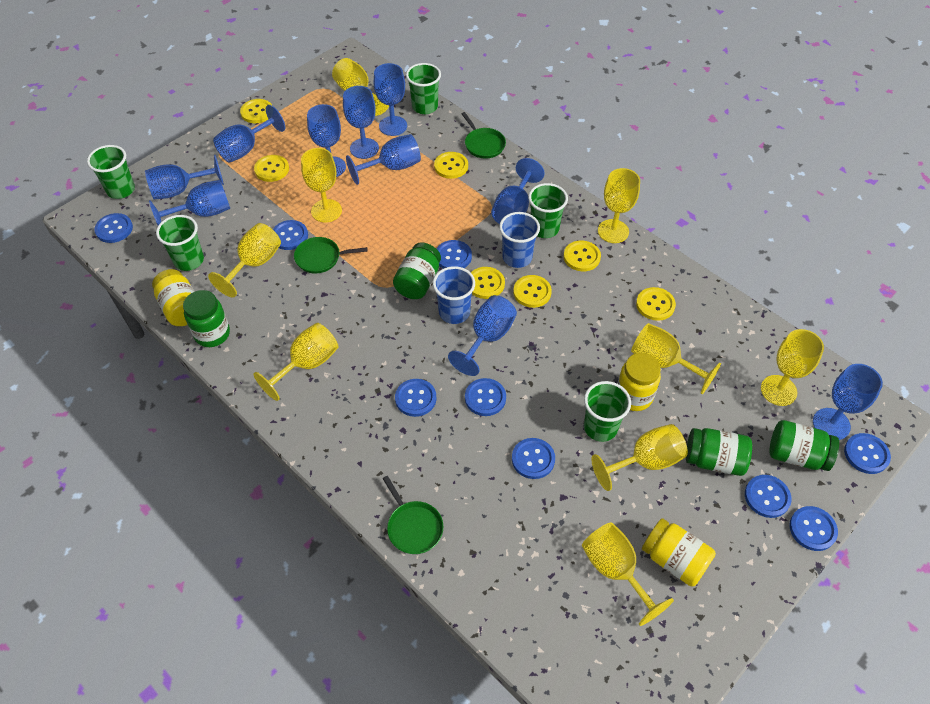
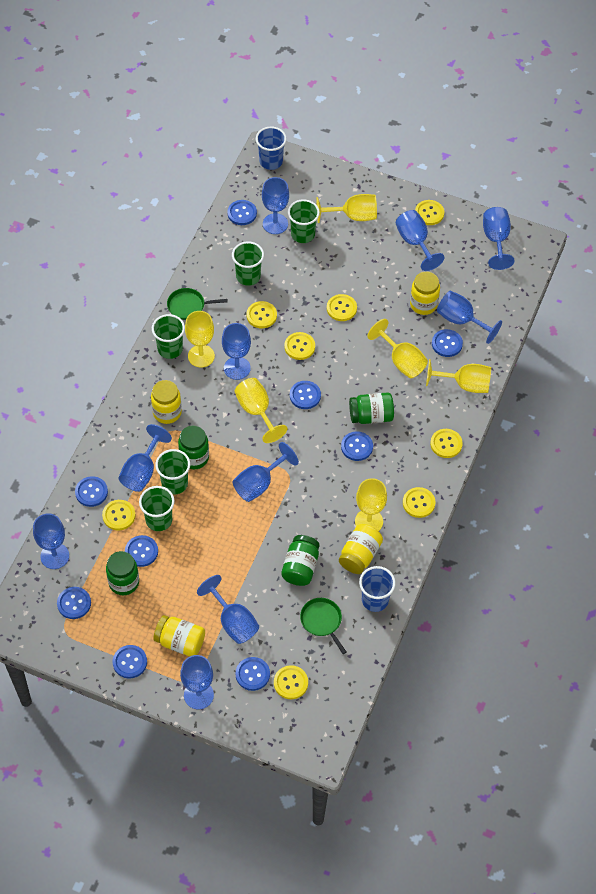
green pan: [294,237,368,273] [383,476,443,554] [461,112,506,159] = 3 -> [167,288,228,320] [300,598,347,654] = 2
yellow button: [240,99,272,123] [254,155,289,182] [434,152,468,179] [471,267,505,299] [513,275,552,308] [564,240,601,271] [636,287,676,321] = 7 -> [102,500,135,530] [247,301,277,328] [274,665,308,699] [284,332,315,360] [327,294,357,321] [403,487,435,518] [415,200,444,225] [430,429,463,458] = 8
yellow goblet: [208,223,281,297] [253,323,338,401] [301,148,342,222] [332,58,389,116] [582,522,674,626] [591,424,688,491] [598,168,640,243] [631,323,721,394] [761,329,824,406] = 9 -> [185,311,215,368] [235,378,287,443] [316,194,377,223] [355,478,387,531] [367,319,428,378] [426,359,491,393] = 6
yellow jar: [152,269,195,326] [617,353,661,411] [642,518,716,587] = 3 -> [151,380,182,424] [153,615,205,657] [339,524,383,574] [410,272,440,315] = 4

